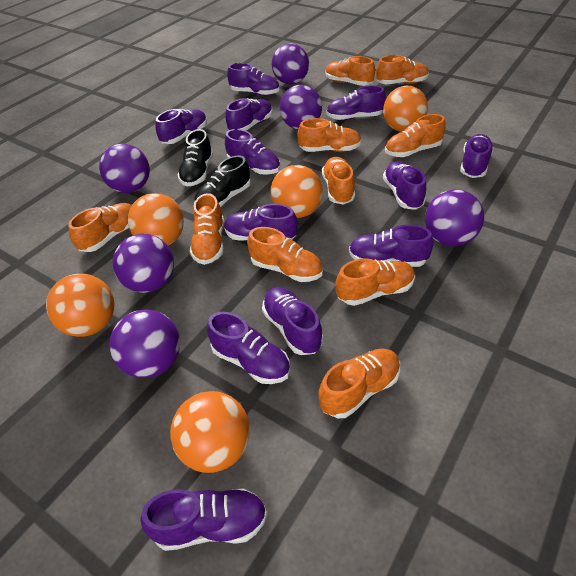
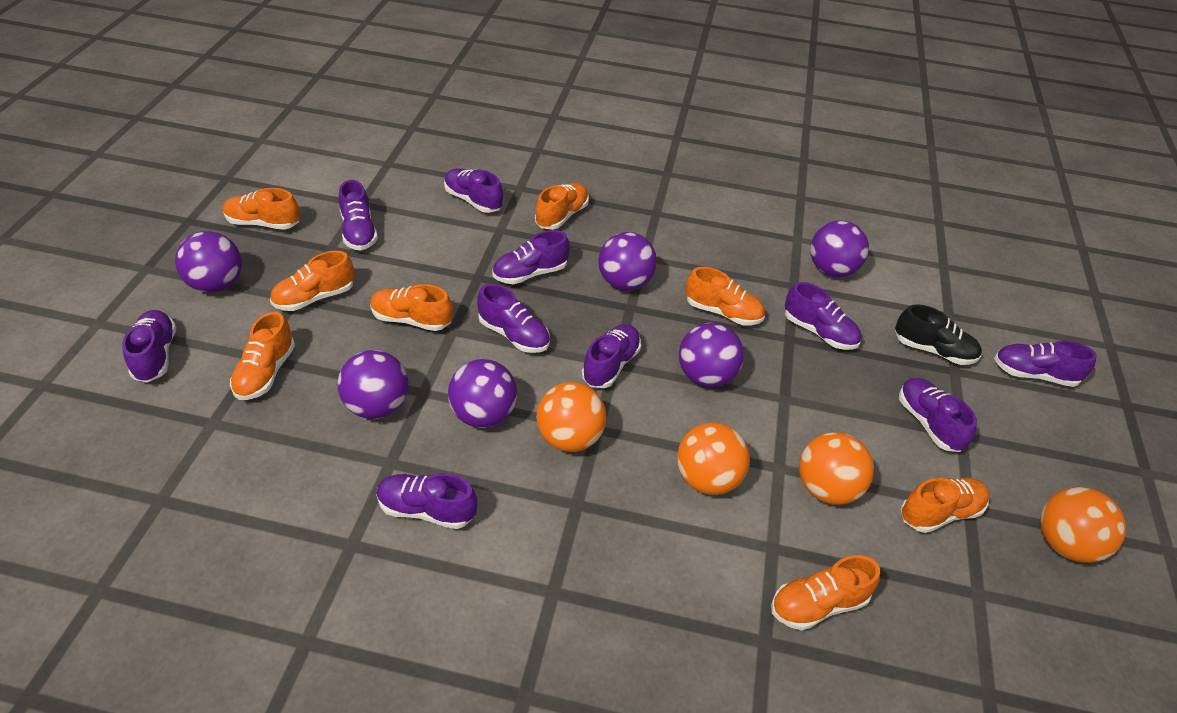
black shoe: [178,129,213,187] [194,156,251,207] = 2 -> [895,304,982,365] = 1
orange ball: [46,274,114,337] [128,193,184,245] [170,391,250,473] [271,165,323,218] [383,86,428,132] = 5 -> [536,382,606,452] [677,422,750,495] [799,432,874,505] [1040,487,1126,563] = 4
orange shoe: [68,203,132,252] [190,193,224,265] [247,227,323,282] [297,118,361,152] [319,349,400,418] [322,157,355,205] [325,56,375,86] [335,258,415,306] [376,55,429,84] [385,114,446,157] = 10 -> [223,188,300,230] [230,312,295,400] [270,251,354,311] [370,284,453,331] [535,183,589,230] [685,267,765,325] [771,555,880,631] [901,478,990,533] = 8
purple shoe: [140,488,267,551] [155,109,207,144] [207,312,290,384] [224,204,298,241] [225,98,273,131] [225,129,280,175] [227,63,279,96] [262,287,323,355] [326,86,386,120] [349,225,434,267] [383,161,426,210] [460,134,493,178] = 12 -> [122,310,176,383] [339,180,378,251] [376,473,478,529] [444,168,503,213] [477,284,550,353] [492,230,570,284] [582,324,641,388] [785,282,861,350] [899,378,977,452] [994,340,1097,387] = 10

